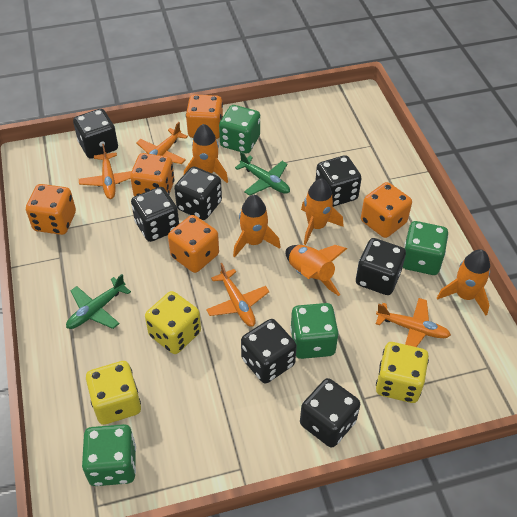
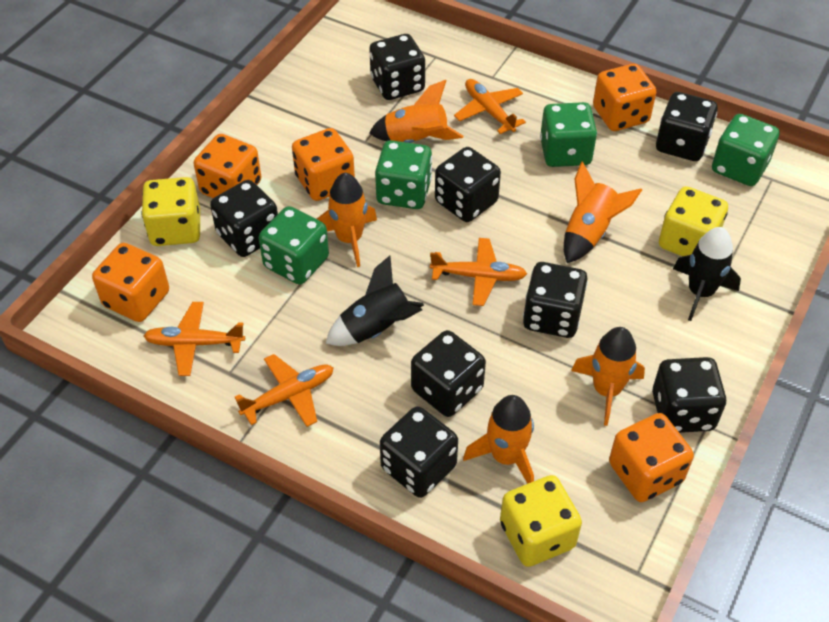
black dice: [73,109,118,159] [131,187,179,242] [174,166,222,220] [241,319,297,383] [300,378,360,447] [315,155,362,207] [356,238,406,295] = 7 -> [210,180,278,257] [369,34,425,100] [380,406,458,498] [411,330,486,417] [435,147,501,222] [523,262,588,338] [652,357,726,433] [656,92,718,161] = 8
black rocket: none = 0 -> [326,256,424,346] [673,227,741,321] = 2
green plane: [66,274,131,329] [235,152,290,196] = 2 -> none = 0

